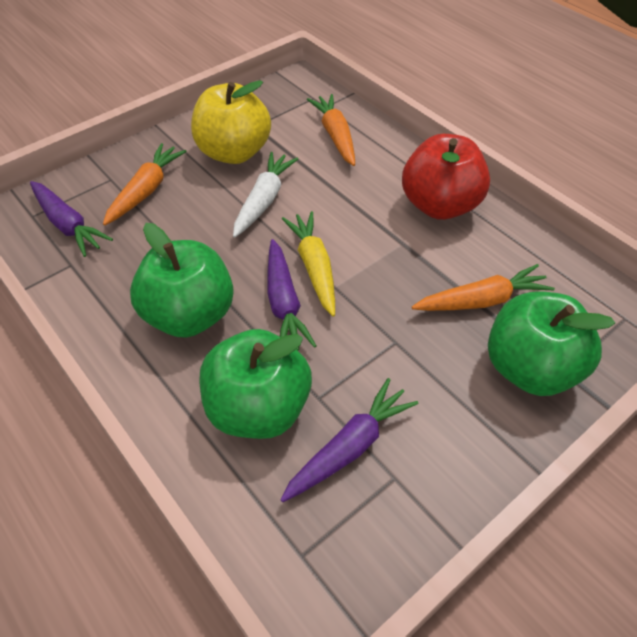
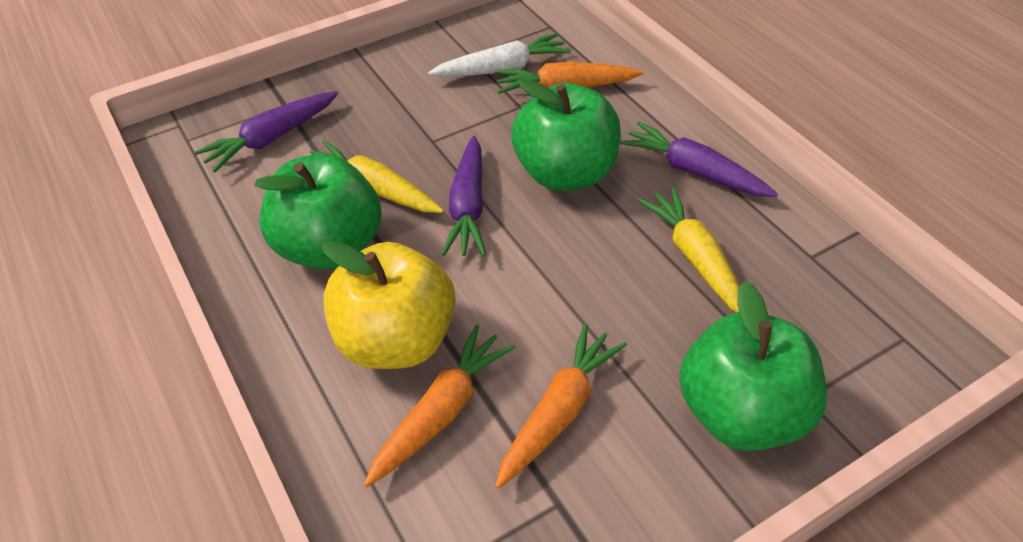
red apple: [402,134,490,220] = 1 -> none = 0
yellow carrot: [282,211,335,316] = 1 -> [310,140,444,213] [637,187,740,312] = 2

